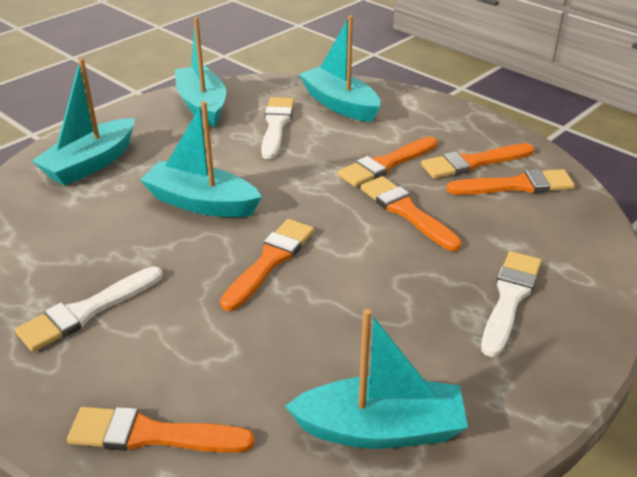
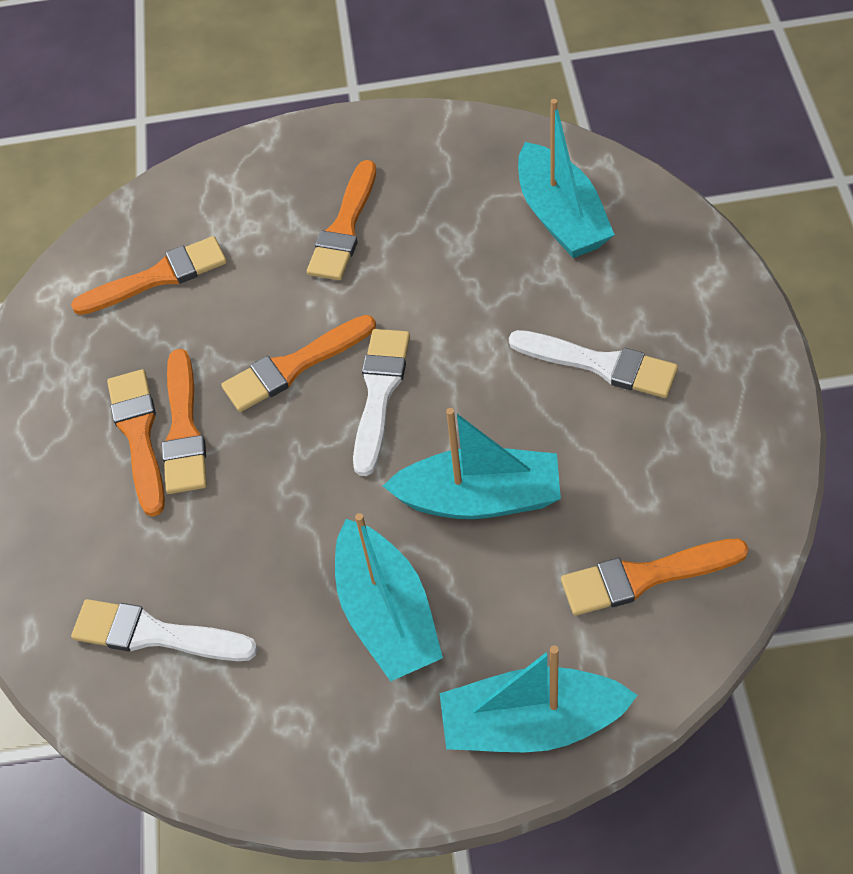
turquoise boat: [32,58,135,186] [140,101,262,217] [175,17,226,127] [285,309,468,449] [299,15,380,122] = 5 -> [335,513,443,682] [383,408,561,519] [440,645,638,752] [518,99,615,258] = 4

